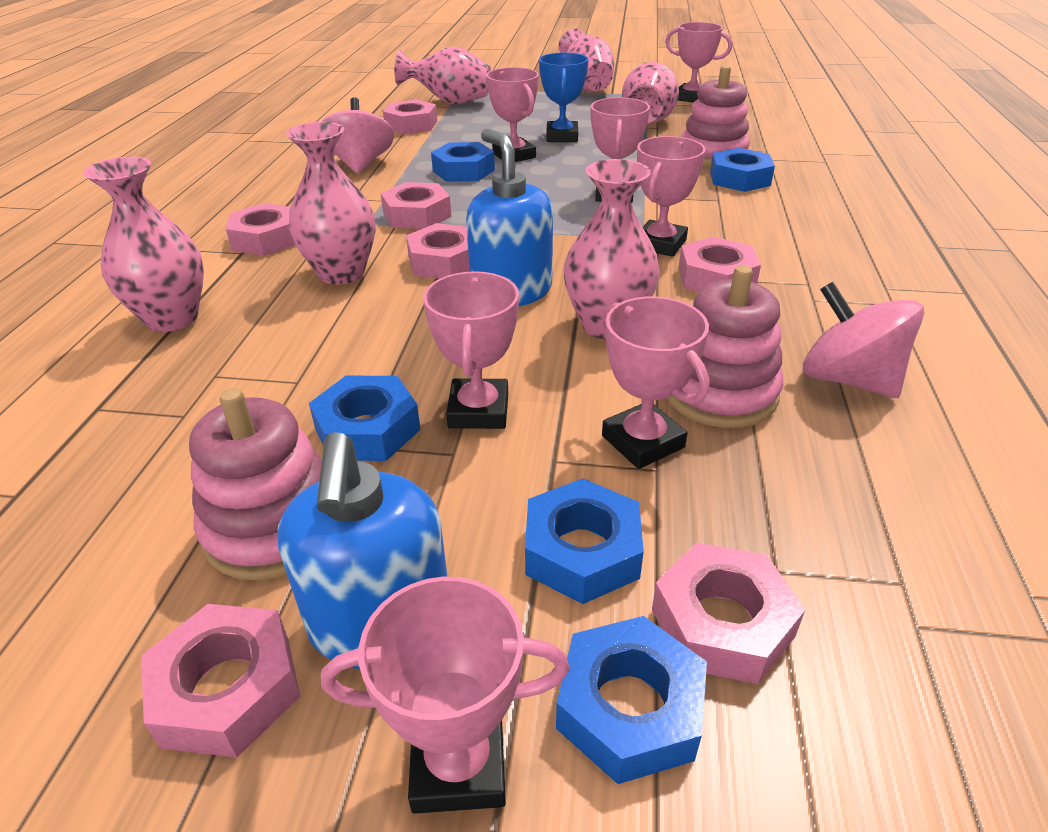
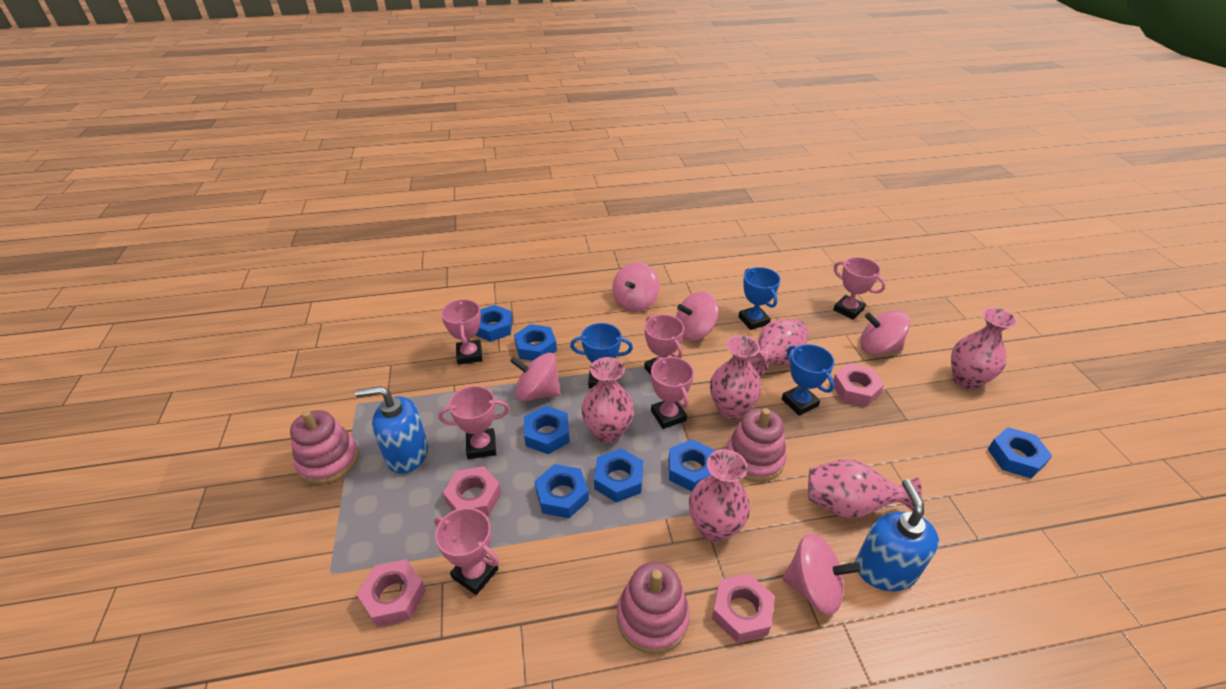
blue nut: [309,376,421,461] [431,142,495,182] [525,478,644,604] [556,616,707,784] [710,148,775,192] = 5 -> [475,305,513,342] [514,324,557,361] [524,406,570,454] [535,464,589,518] [594,448,643,503] [669,439,716,492] [988,427,1052,479] = 7
blue trophy: [539,53,589,142] = 1 -> [570,323,633,389] [738,267,781,330] [782,344,834,416] = 3
pink nut: [141,604,300,757] [226,203,295,256] [381,182,451,229] [383,100,437,134] [406,223,469,279] [652,543,805,684] [679,237,761,292] = 7 -> [356,559,426,627] [443,466,501,516] [712,573,775,643] [833,363,884,406] = 4
pink spinning top: [321,97,394,174] [803,282,924,398] = 2 -> [510,353,561,401] [613,262,660,312] [676,291,719,341] [782,533,861,615] [860,310,910,354] = 5
pink trophy: [321,576,570,814] [423,271,519,429] [486,67,539,162] [591,97,650,203] [602,296,709,469] [637,136,706,257] [665,22,732,103] = 7 -> [434,508,499,595] [438,386,510,459] [441,299,482,365] [644,314,684,375] [651,357,694,429] [833,257,886,320] = 6

